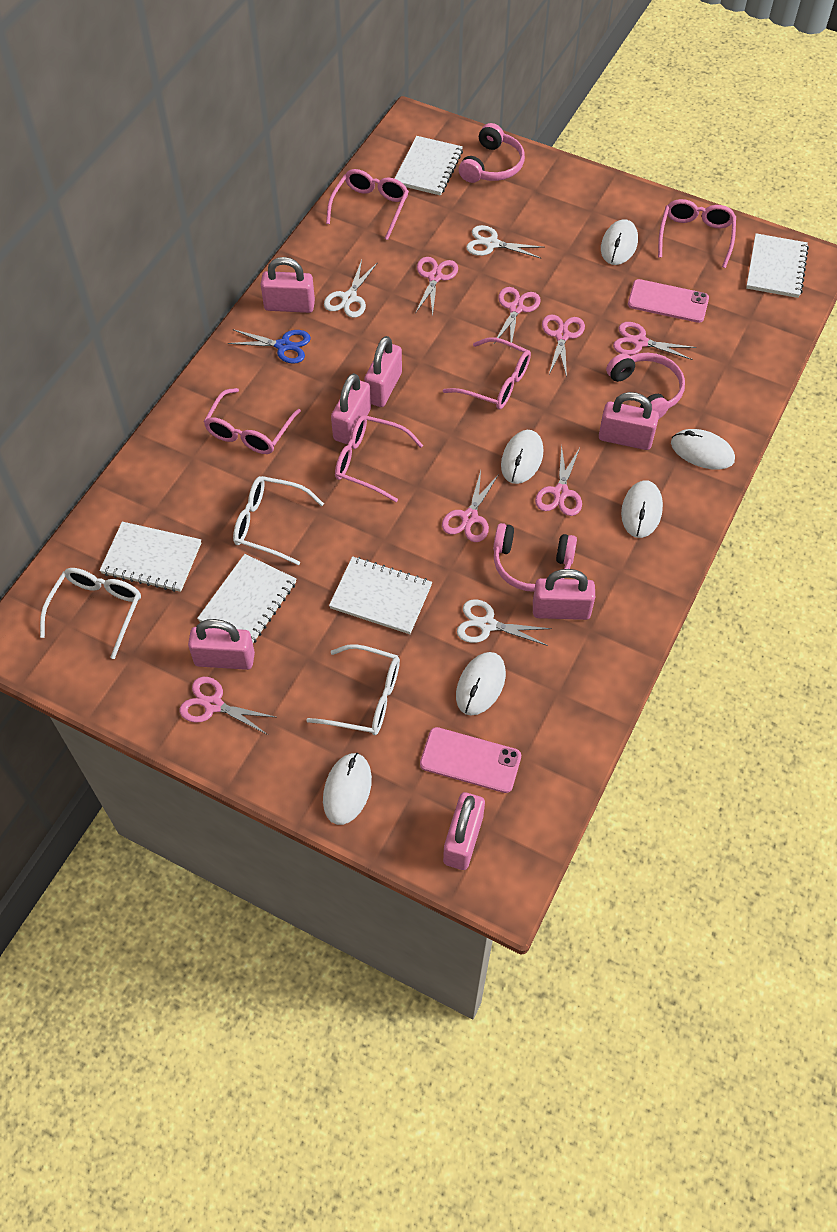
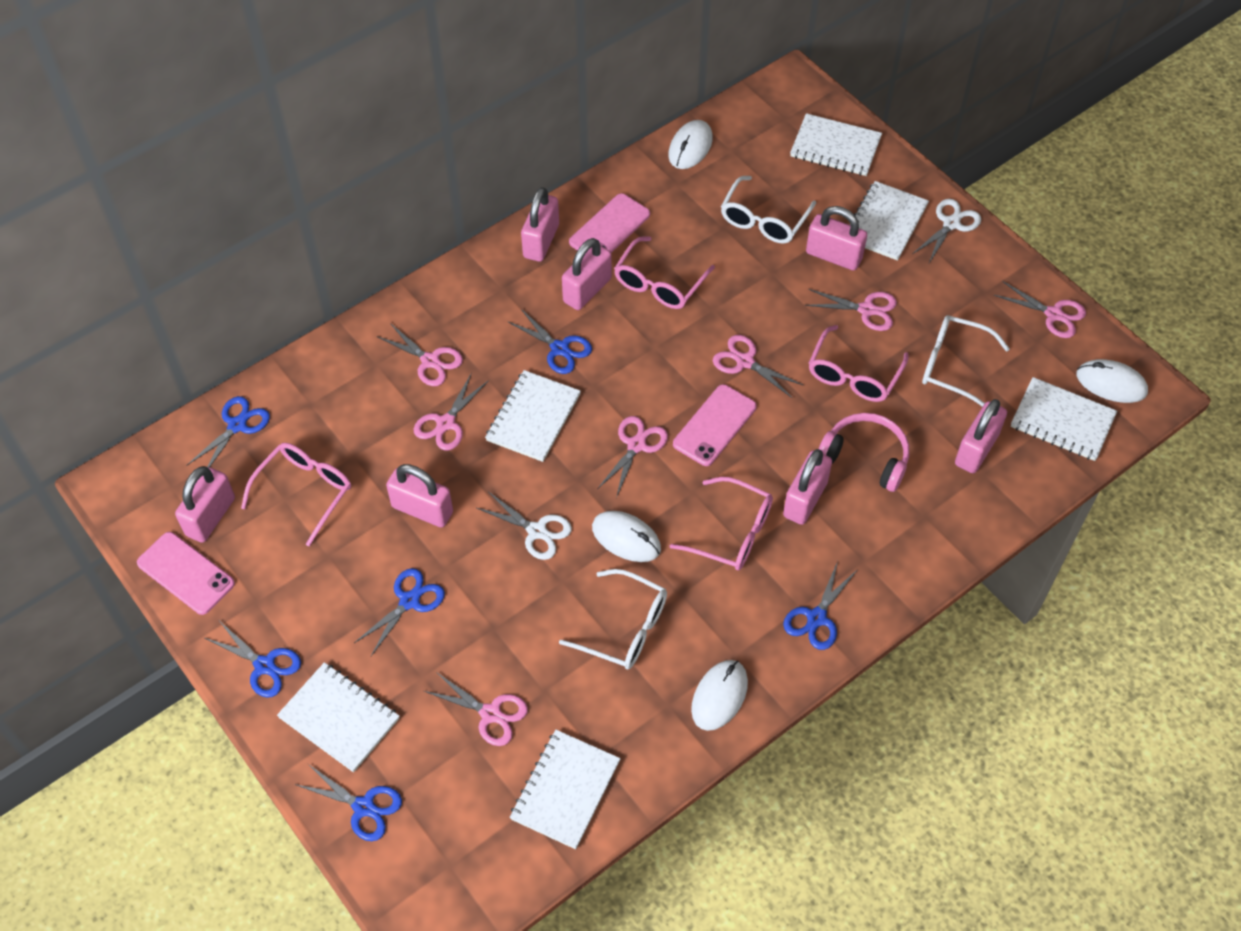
blue scissors: [228,329,311,364] = 1 -> [187,396,270,467] [205,622,301,698] [295,764,402,841] [354,568,445,656] [507,309,592,374] [783,561,858,650] = 6
pink glasses: [204,388,301,454] [326,169,409,240] [335,415,423,502] [443,337,531,409] [658,199,736,268] = 5 -> [241,443,351,546] [614,236,715,309] [670,477,773,570] [809,325,908,402] = 4
pink headphones: [459,123,525,183] [493,523,577,592] [606,353,685,419] = 3 -> [819,413,909,492] = 1
pink phone: [420,727,521,793] [628,279,709,323] = 2 -> [137,532,235,615] [569,193,650,253] [673,384,757,466] = 3
white mouse: [323,753,372,825] [456,652,506,716] [501,430,543,484] [601,219,638,265] [621,480,663,538] [671,429,735,470] = 6 -> [592,511,661,562] [668,120,713,169] [691,660,748,731] [1076,359,1148,403] = 4
white notebook: [99,522,201,592] [197,554,296,643] [329,556,432,634] [395,136,463,195] [746,233,809,298] = 5 -> [277,662,399,772] [485,370,581,462] [510,730,621,849] [790,113,882,176] [849,181,929,261] [1011,377,1117,461] = 6
white scissors: [324,260,378,318] [457,599,552,646] [466,225,545,258] = 3 -> [477,492,572,560] [912,199,981,263] = 2

